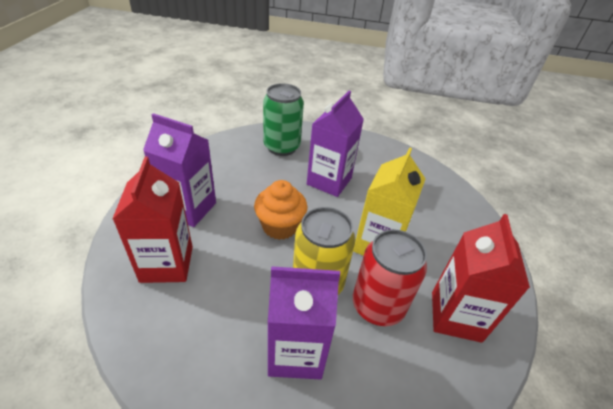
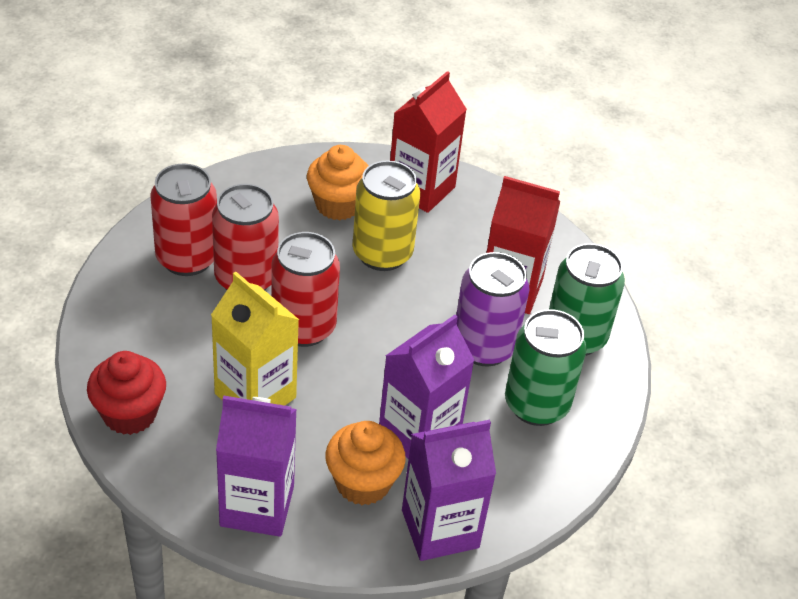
green can: [263,83,304,156] = 1 -> [505,309,587,426] [549,243,625,356] = 2
orange cupcake: [254,180,307,240] = 1 -> [307,145,368,220] [325,421,406,505] = 2
purple can: none = 0 -> [456,252,530,366] = 1
red can: [353,229,427,326] = 1 -> [150,164,217,276] [212,184,279,290] [271,232,340,347] = 3
red cupcake: none = 0 -> [87,351,166,435] = 1

